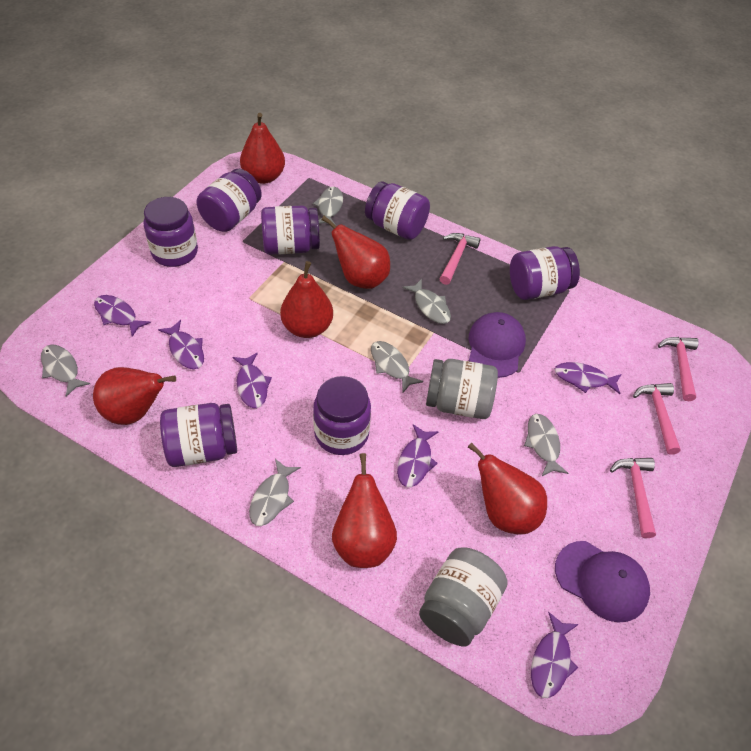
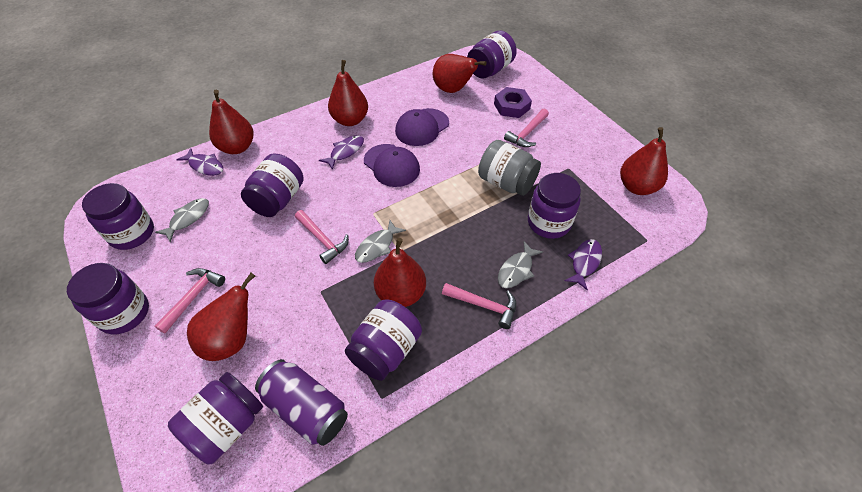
grey fish: [41,344,90,397] [249,459,301,526] [313,187,343,226] [371,341,423,392] [402,279,451,324] [524,414,568,477] = 6 -> [155,198,209,242] [355,220,406,263] [498,241,543,288] = 3
grey jar: [419,547,508,646] [426,359,498,419] = 2 -> [478,140,541,196] = 1
purple can: none = 0 -> [255,359,348,446] = 1
purple fish: [94,295,151,337] [158,320,204,369] [233,353,272,408] [397,424,439,487] [531,612,579,698] [555,362,622,394] = 6 -> [176,148,223,176] [319,135,364,170] [565,239,602,290] = 3
purple nut: none = 0 -> [494,87,532,118] = 1

